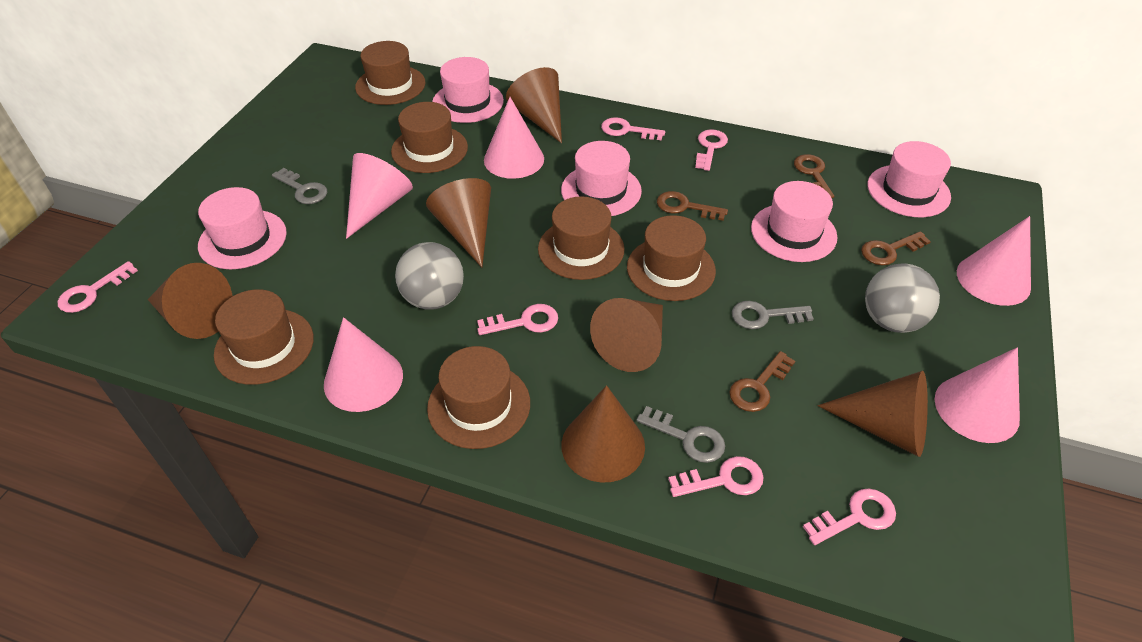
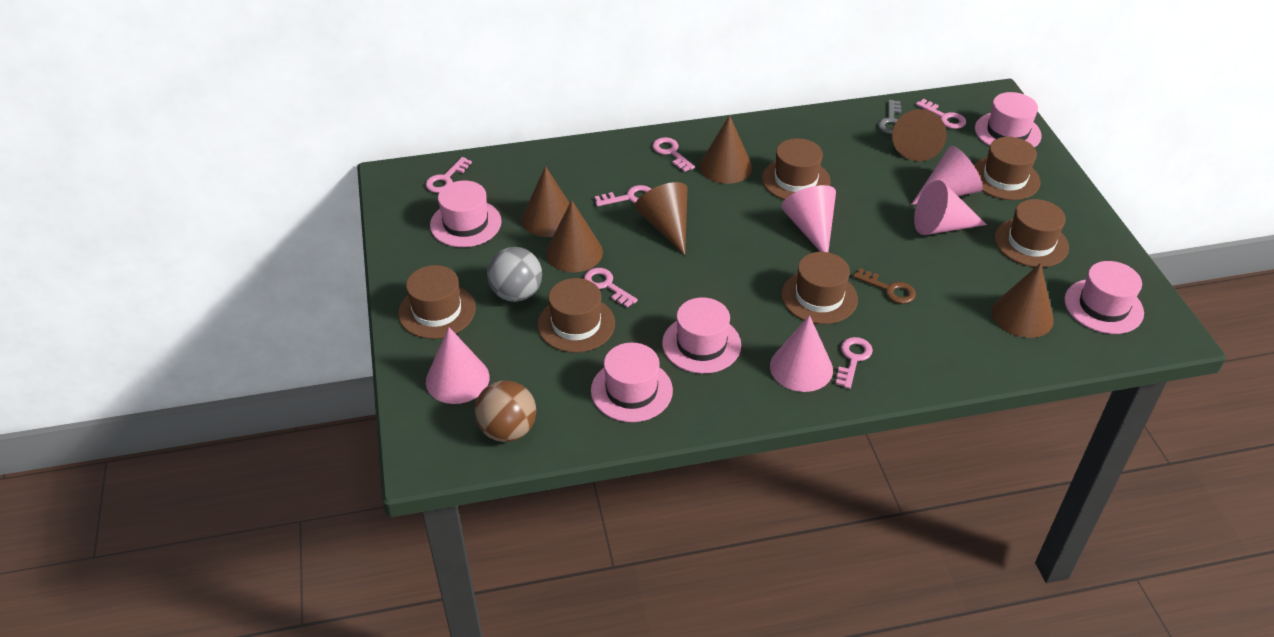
brown ball: none = 0 -> [475,380,536,442] = 1
brown key: [657,191,728,221] [729,351,795,412] [794,154,834,198] [861,231,931,265] = 4 -> [853,268,916,304] = 1
grey ball: [395,242,464,310] [865,264,940,333] = 2 -> [487,247,542,302] = 1
grey key: [272,168,327,204] [637,406,725,463] [732,301,814,329] = 3 -> [878,100,901,134] = 1

